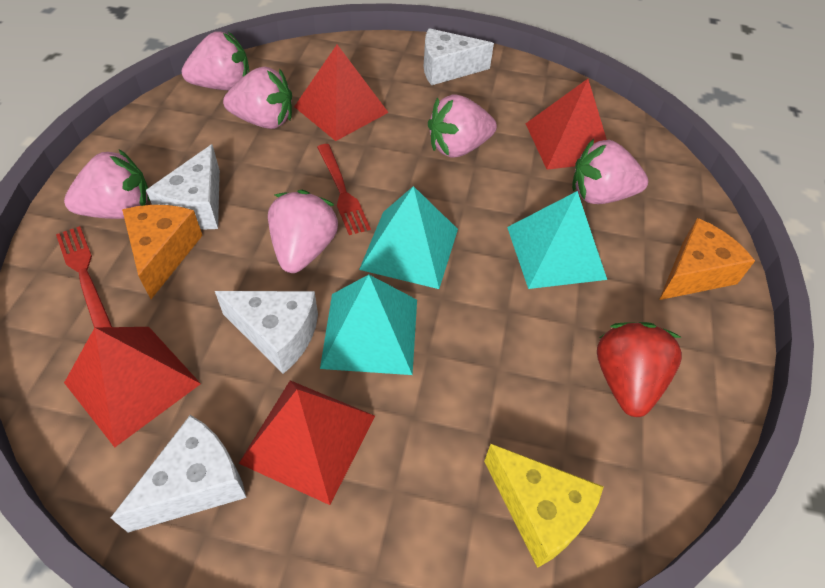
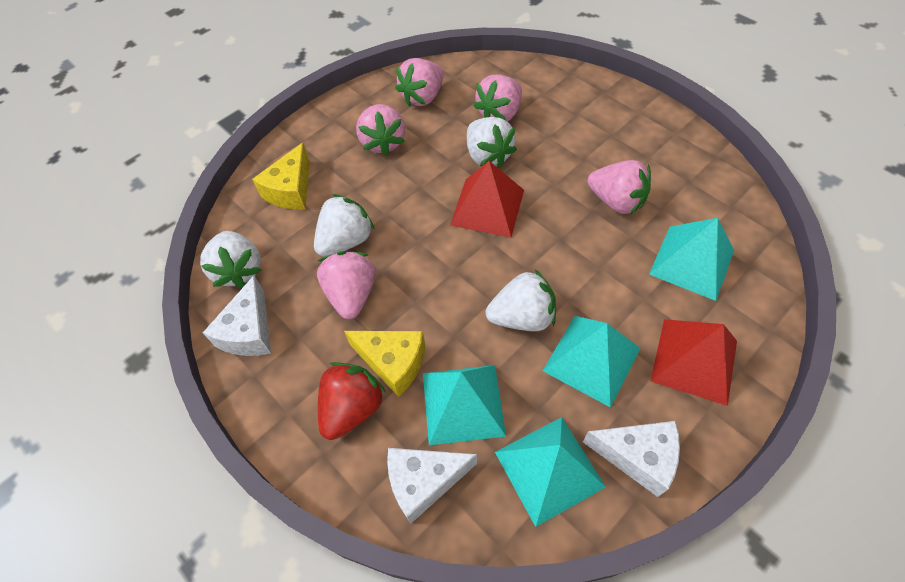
orange cheese: [122,205,203,299] [659,218,755,300] = 2 -> none = 0
pink strawberry: [64,149,150,219] [182,31,249,90] [223,67,292,129] [268,190,338,273] [428,94,497,158] [572,139,648,204] = 6 -> [317,251,376,319] [356,104,405,156] [395,58,444,107] [473,74,522,121] [588,160,651,215] = 5
red fork: [56,226,112,328] [317,144,371,235] = 2 -> none = 0
red pyramid: [64,327,201,447] [239,380,375,505] [294,45,389,141] [525,79,607,170] = 4 -> [450,161,524,237] [651,319,737,406] = 2
turquoise pyramid: [320,275,417,375] [359,186,458,289] [507,191,607,289] = 3 -> [423,365,506,445] [495,417,606,527] [543,316,640,408] [649,218,734,301] = 4
white cheese: [111,415,246,533] [146,144,220,229] [215,291,318,374] [424,28,494,85] = 4 -> [203,276,271,356] [387,448,477,523] [583,421,680,497] = 3
white strawberry: none = 0 -> [200,231,261,288] [314,194,375,257] [467,117,517,168] [485,269,556,331] = 4
yellow cheese: [484,444,604,568] = 1 -> [252,143,310,209] [344,331,425,397] = 2

